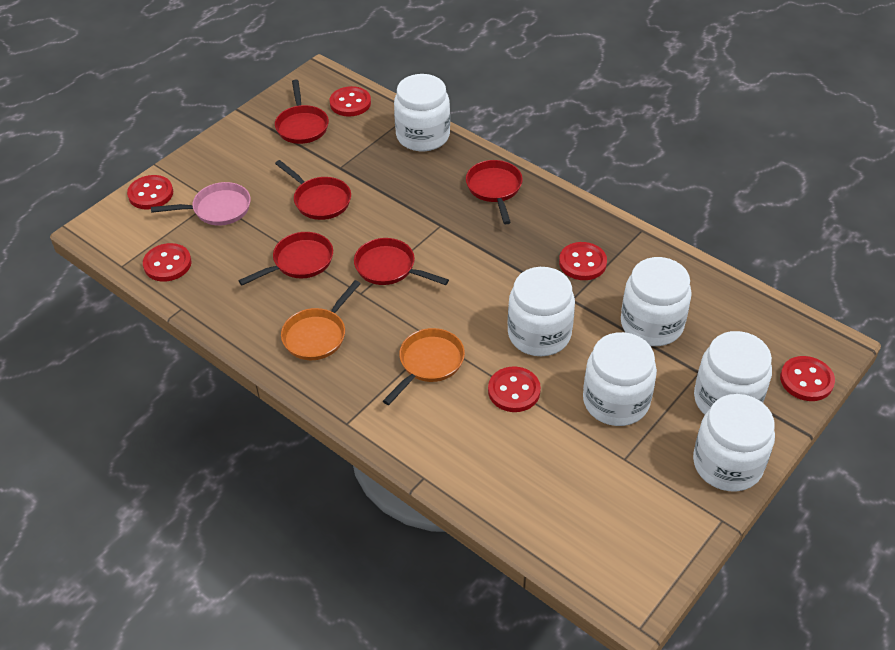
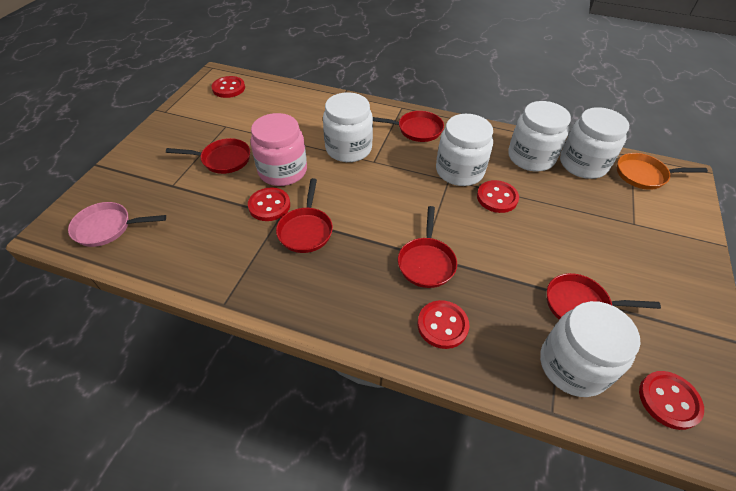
orange pan: [281,280,361,360] [383,328,465,405] = 2 -> [617,153,708,190] = 1
pink jar: none = 0 -> [251,113,307,186] = 1
red button: [127,175,173,210] [143,243,192,281] [330,86,371,117] [488,367,541,412] [559,242,607,280] [780,356,835,401] = 6 -> [211,76,245,98] [248,187,290,221] [418,300,470,349] [477,180,519,213] [639,371,704,430] = 5
white jar: [394,74,450,151] [508,267,575,356] [583,332,657,426] [621,257,692,346] [693,394,775,491] [694,331,772,415] = 6 -> [323,92,373,162] [436,114,493,186] [508,101,571,171] [540,301,640,397] [560,107,629,179] = 5

